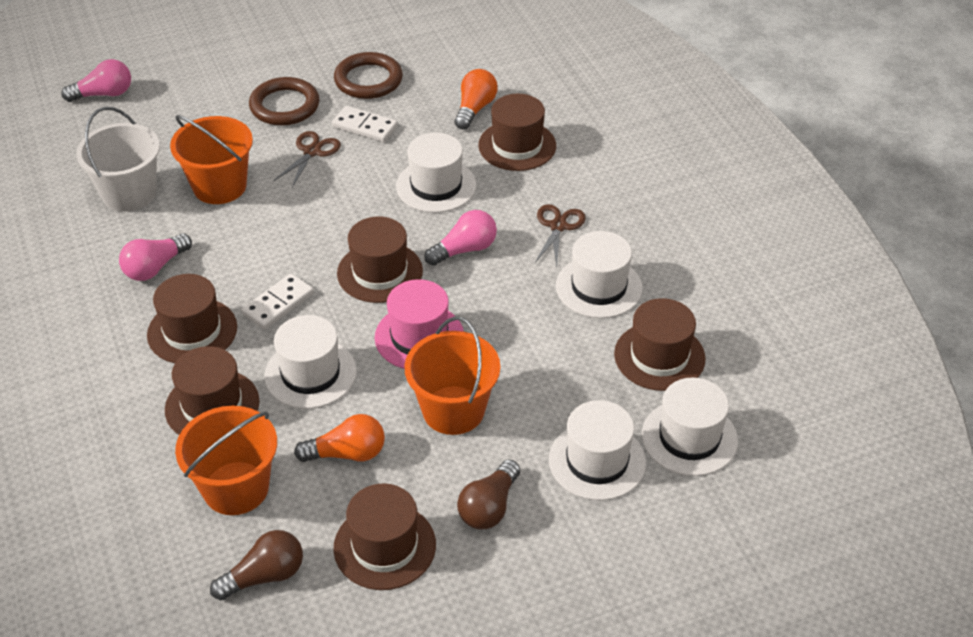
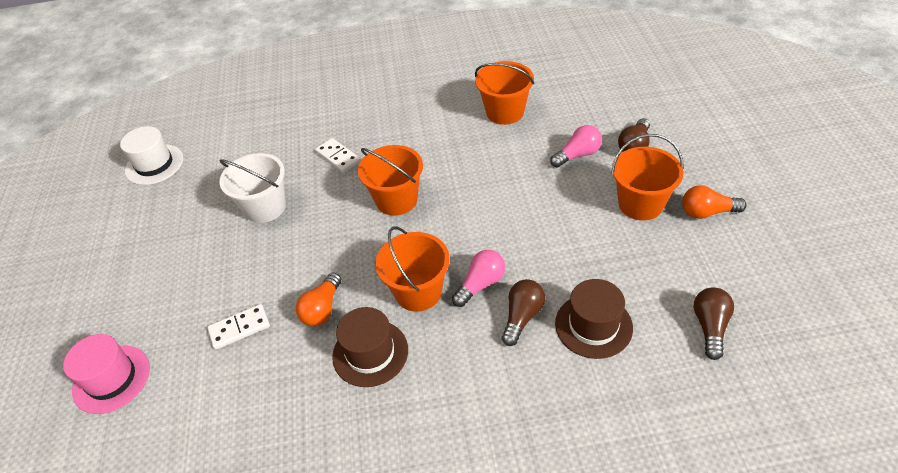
brown hat: [147,274,237,363] [165,346,260,435] [333,483,436,590] [337,217,423,303] [478,94,556,171] [614,298,706,391] = 6 -> [332,307,408,387] [555,279,633,359] = 2
brown light bulb: [210,530,303,600] [457,459,520,530] = 2 -> [502,279,545,346] [618,118,650,152] [694,288,734,360] = 3
brown ring: [249,77,320,126] [334,52,403,99] = 2 -> none = 0
brown scissors: [273,131,341,187] [535,204,586,267] = 2 -> none = 0
orange bucket: [170,115,253,204] [175,406,277,515] [404,316,500,435] = 3 -> [358,145,423,216] [375,226,450,312] [475,61,534,125] [611,134,684,220] = 4
pink light bulb: [61,59,131,102] [119,233,192,281] [424,210,497,266] = 3 -> [452,250,505,307] [550,125,602,168] = 2
white hat: [264,315,357,409] [396,132,476,213] [549,400,646,501] [556,231,643,318] [642,377,738,476] = 5 -> [120,126,184,185] = 1

